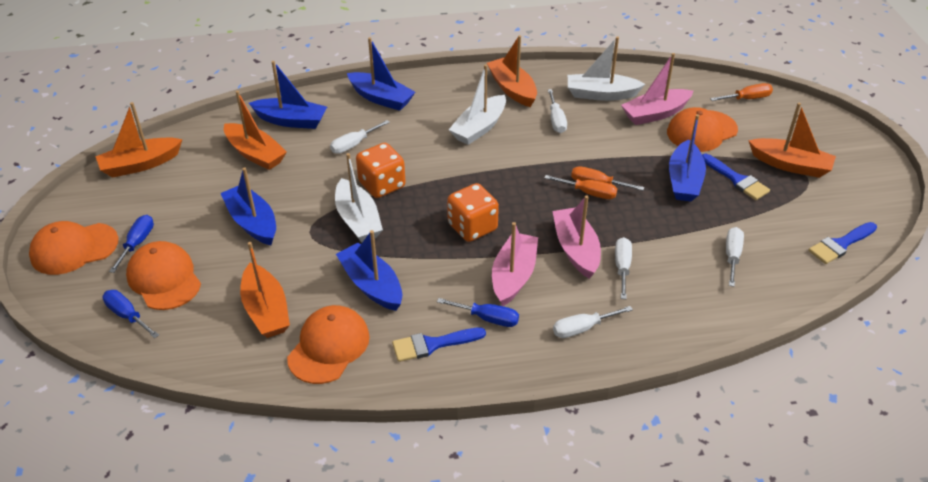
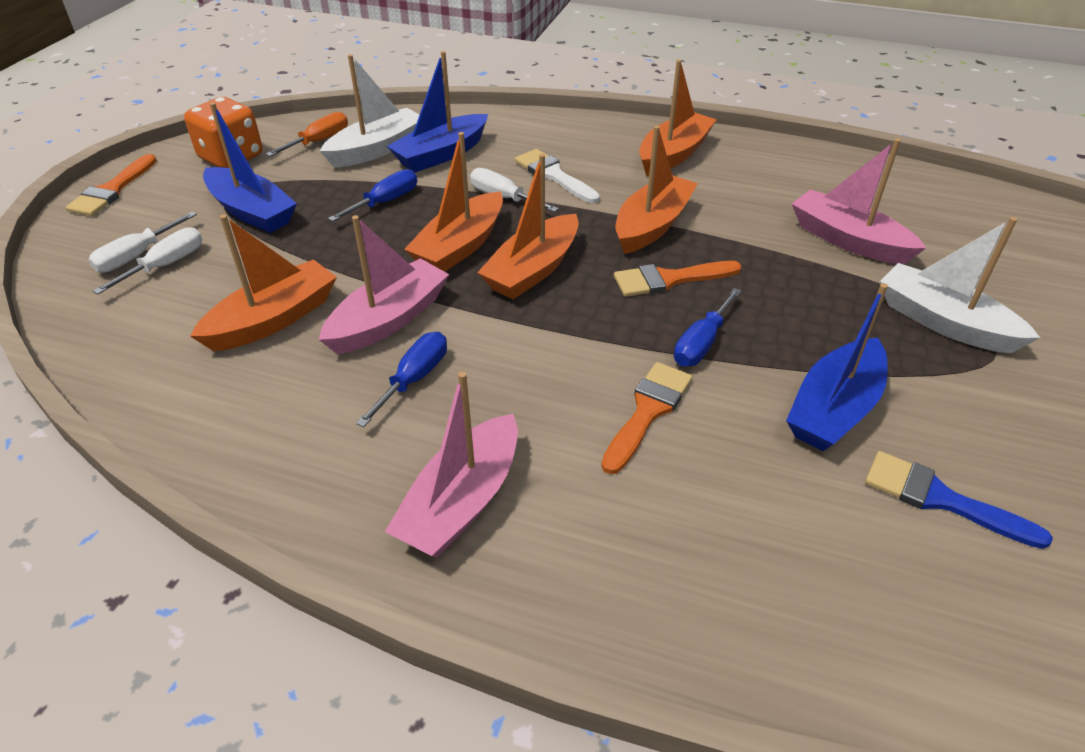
blue boat: [221,167,276,245] [249,61,327,129] [336,230,402,311] [347,37,415,111] [669,114,706,202] = 5 -> [203,102,297,233] [387,51,488,172] [786,283,888,451] = 3
blue brush: [392,327,486,362] [702,154,770,200] [808,222,877,264] = 3 -> [865,451,1053,549] = 1
orange brush: none = 0 -> [66,154,157,216] [601,362,692,474] [614,261,741,297] = 3
orange cap: [29,221,118,275] [126,241,201,310] [287,305,370,384] [667,107,738,152] = 4 -> none = 0
orange dice: [356,143,406,198] [447,183,499,242] = 2 -> [184,97,262,168] = 1
orange screwdriver: [545,175,617,199] [571,166,644,191] [710,83,773,101] = 3 -> [266,112,348,157] = 1
white boat: [335,153,383,243] [449,64,506,145] [568,36,645,101] = 3 -> [320,54,419,168] [880,217,1040,353] = 2
white brush: none = 0 -> [515,149,600,203] = 1
white screwdriver: [330,120,390,154] [548,89,567,133] [553,306,633,338] [615,237,632,299] [726,227,744,287] = 5 -> [88,211,197,273] [93,227,202,295] [470,168,559,212] = 3

